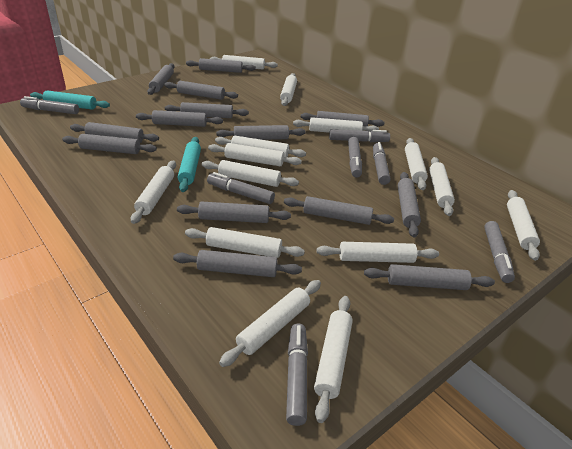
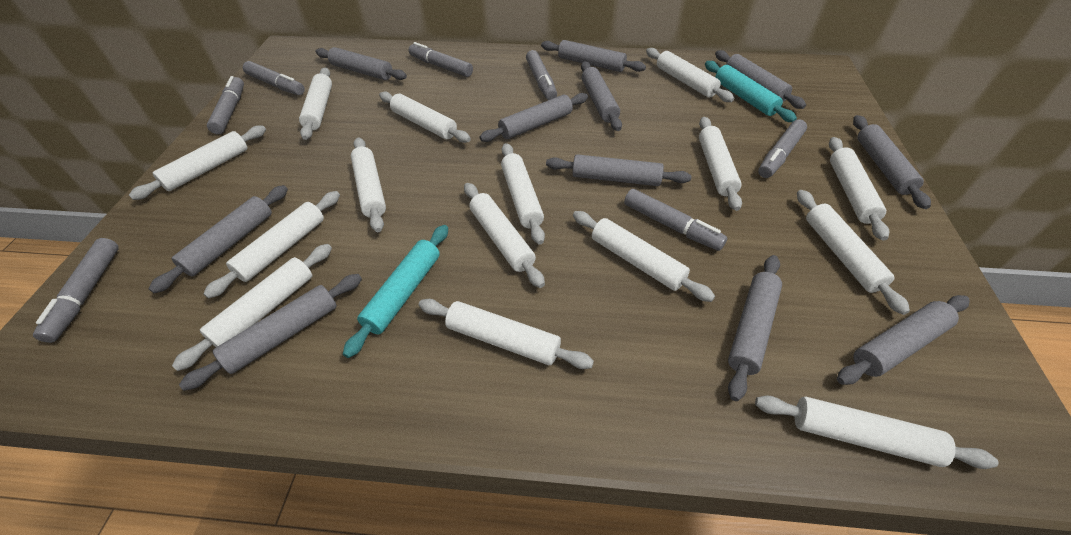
grey rolling pin: [62,134,157,154] [70,122,159,143] [136,110,223,127] [147,63,175,95] [164,81,238,100] [165,102,249,118] [173,250,302,277] [177,201,291,223] [186,58,256,73] [216,125,306,140] [284,196,394,225] [301,111,385,127] [364,264,495,290] [398,172,421,238] = 14 -> [149,185,288,293] [179,274,362,391] [315,47,407,80] [479,93,588,142] [541,40,646,72] [546,154,691,186] [581,62,622,131] [715,50,806,109] [728,255,782,401] [837,295,970,385] [853,115,931,209] = 11
white rolling pin: [131,161,176,224] [185,227,305,258] [202,160,299,187] [208,143,302,166] [210,55,278,70] [215,136,306,157] [219,280,321,367] [280,73,297,106] [293,117,379,133] [314,296,353,423] [317,242,439,263] [405,138,428,190] [429,157,455,216] [507,190,540,261] = 14 -> [129,126,266,200] [172,244,332,371] [203,191,340,299] [299,67,332,140] [351,137,386,232] [379,91,471,143] [419,299,594,369] [464,183,545,288] [501,143,545,245] [573,211,715,302] [646,48,734,102] [699,117,742,211] [755,396,998,469] [797,190,910,315] [829,137,889,241] = 15

